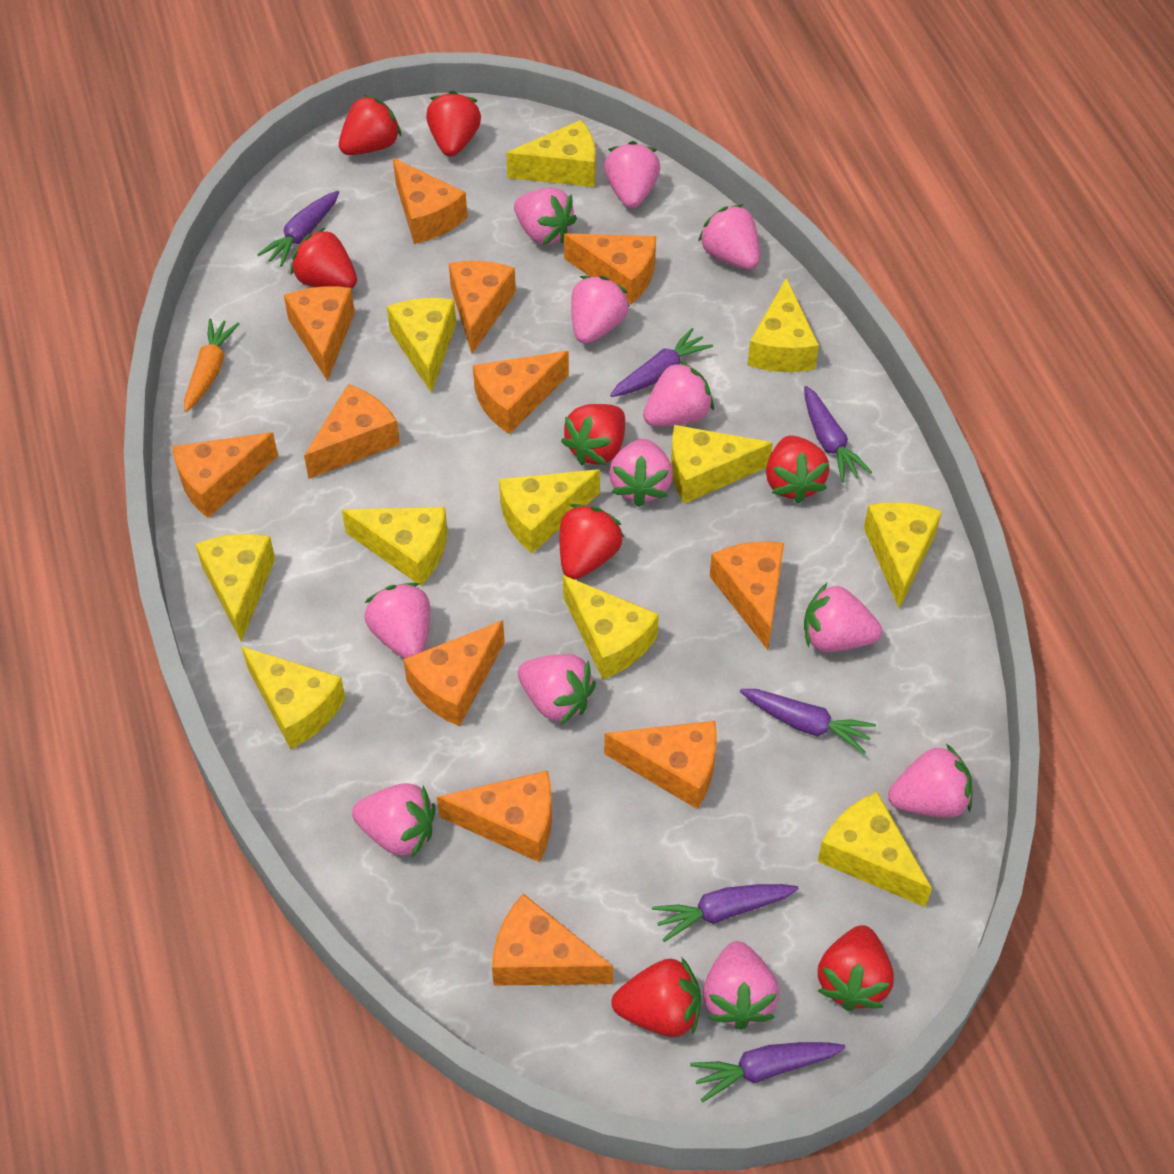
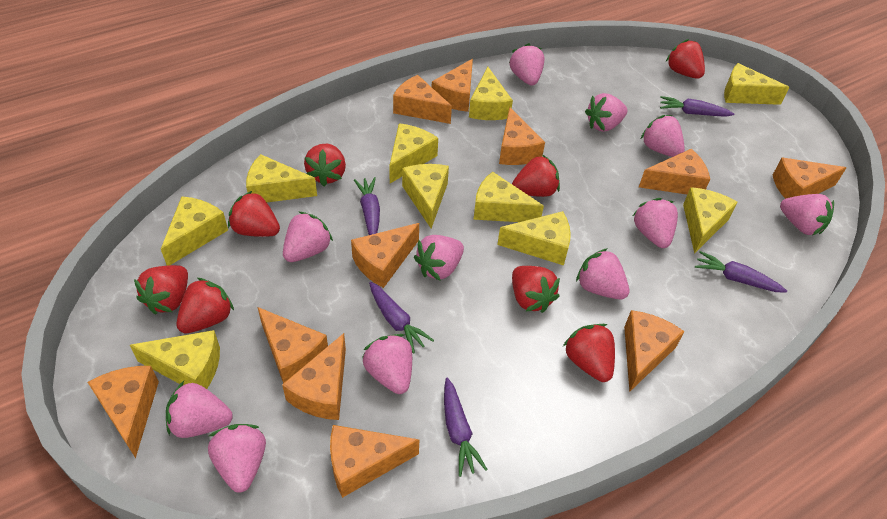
orange carrot: [184,319,239,412] = 1 -> none = 0
orange cheese: [172,432,278,518] [284,286,355,381] [304,384,400,479] [393,158,467,244] [403,620,505,726] [437,770,552,862] [449,261,516,354] [473,351,569,434] [492,893,613,986] [564,233,656,305] [604,721,717,809] [710,542,784,650] = 12 -> [88,366,159,458] [257,307,328,383] [282,333,346,420] [330,425,419,498] [351,223,419,288] [393,75,452,124] [432,59,473,112] [499,107,545,165] [624,310,684,392] [639,148,710,194] [773,158,846,199] = 11
pink strawberry: [352,783,436,858] [365,583,430,659] [514,188,577,245] [518,654,596,725] [571,276,630,344] [604,141,660,208] [609,439,673,507] [643,360,714,426] [698,204,760,270] [703,941,780,1030] [804,583,882,652] [888,744,972,818] = 12 -> [166,381,233,438] [208,424,266,493] [283,212,333,262] [362,334,412,394] [414,235,464,280] [509,43,545,86] [576,248,630,299] [585,93,627,132] [633,198,678,248] [641,115,685,157] [780,194,834,235] = 11
purple carrot: [257,191,339,267] [610,328,713,397] [652,884,799,942] [690,1042,846,1102] [740,689,876,754] [804,386,872,482] = 6 -> [354,177,380,235] [369,282,434,354] [444,378,488,477] [660,96,734,117] [695,251,787,293] = 5
yellow cheese: [195,534,275,642] [241,646,345,749] [342,507,447,586] [387,298,456,393] [499,469,600,553] [506,120,596,187] [563,575,659,679] [671,425,773,504] [747,278,819,372] [817,792,932,907] [864,502,942,609] = 11 -> [130,330,220,389] [161,196,228,266] [246,154,317,202] [389,123,438,183] [402,164,449,229] [469,67,513,120] [474,172,544,222] [497,211,571,266] [683,187,738,254] [724,63,789,105] = 10

